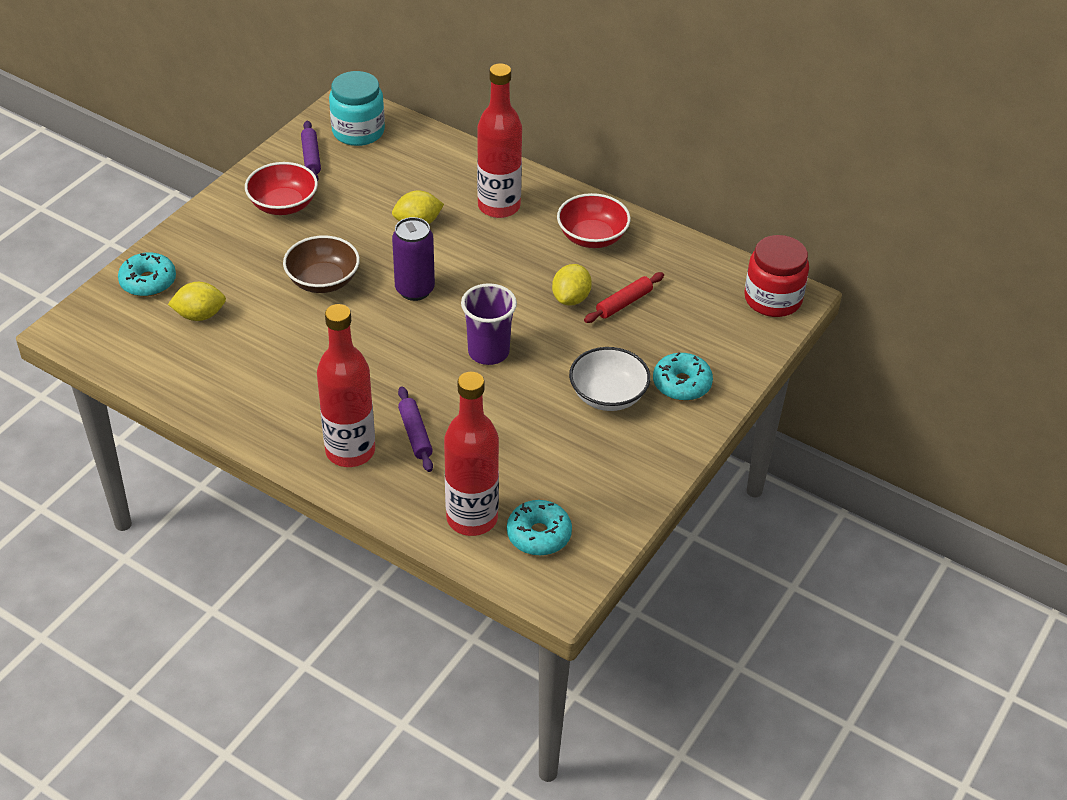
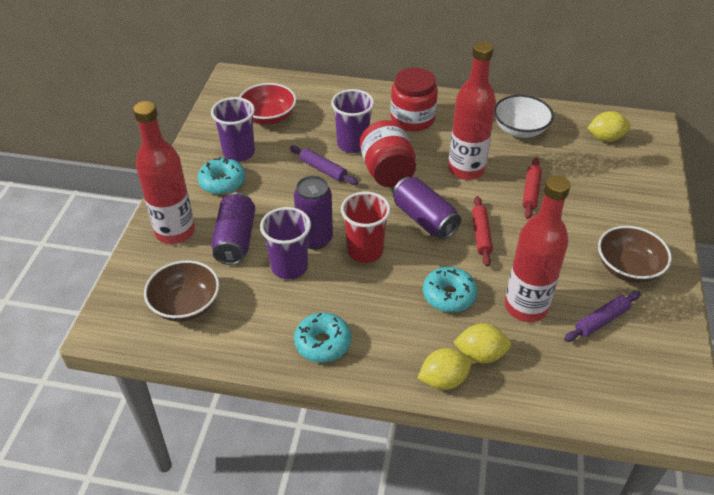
brown bowl: [283,235,360,293] = 1 -> [144,260,219,322] [598,226,672,283] = 2
purple can: [392,217,435,301] = 1 -> [211,192,255,265] [294,176,333,250] [393,177,461,240] = 3
purple cup: [461,283,517,365] = 1 -> [211,97,255,162] [260,207,311,279] [331,89,374,153] = 3
red bowl: [245,162,318,215] [557,193,631,248] = 2 -> [239,83,296,125] = 1
red cup: none = 0 -> [341,192,391,263] = 1
red jar: [744,235,809,317] = 1 -> [360,120,416,187] [391,67,438,131] = 2
red rolling pin: [584,272,664,323] = 1 -> [472,196,493,267] [522,157,542,219] = 2
turquoise jar: [329,71,385,146] = 1 -> none = 0

